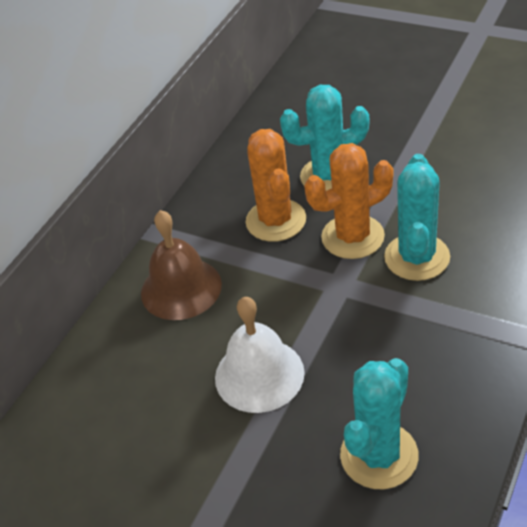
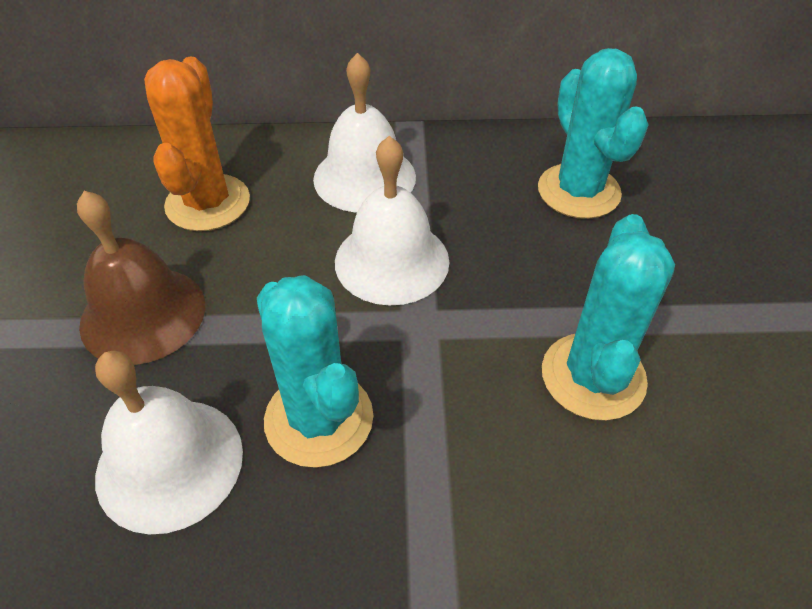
orange cactus: [245,129,306,242] [304,143,393,259] = 2 -> [144,57,250,231] = 1
white bell: [215,297,305,413] = 1 -> [95,351,243,535] [313,53,416,213] [335,136,449,306] = 3

